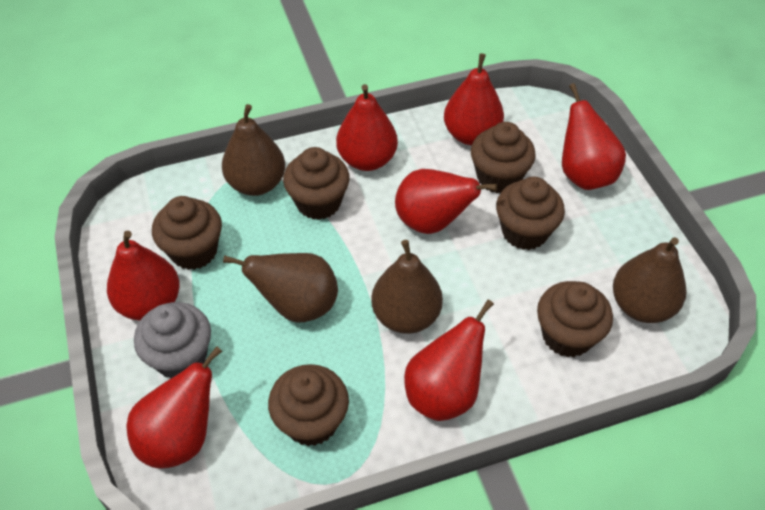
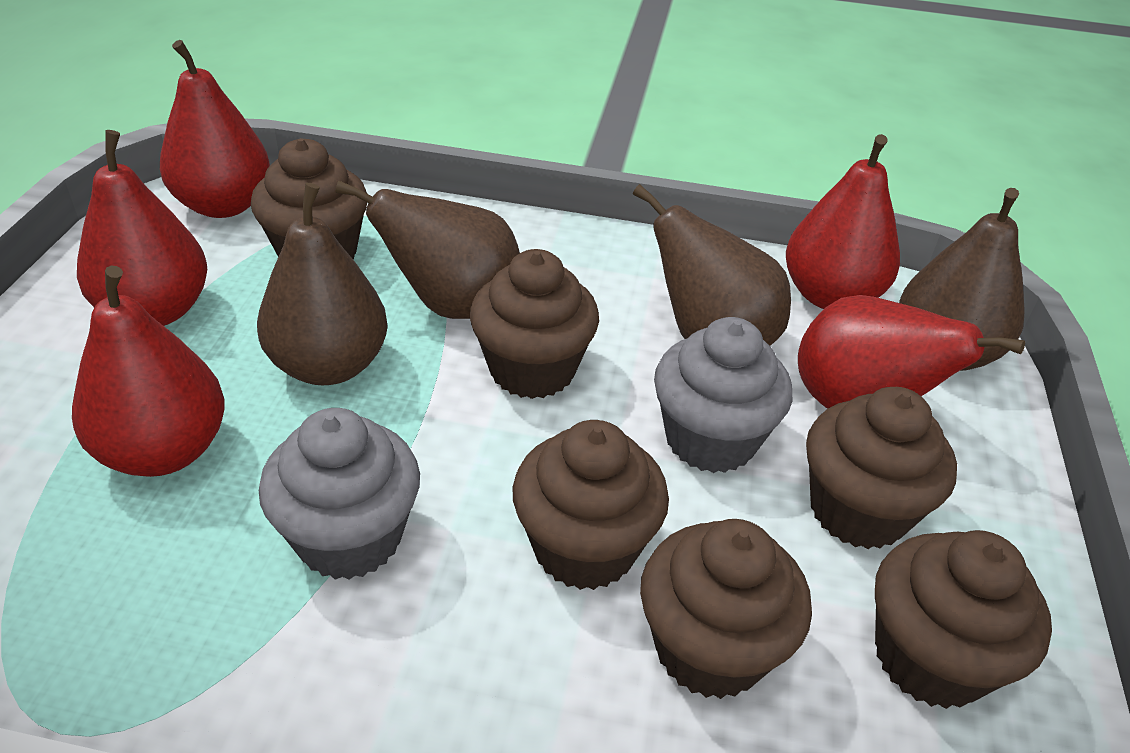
grey cupcake: [134,302,211,378] = 1 -> [259,408,420,580] [654,317,792,473] = 2
red pear: [107,231,180,320] [126,346,222,468] [336,84,398,171] [395,169,497,234] [404,299,494,421] [444,53,504,145] [562,83,626,190] = 7 -> [72,266,225,477] [77,130,207,326] [160,40,270,218] [786,134,900,309] [798,295,1025,409] = 5

